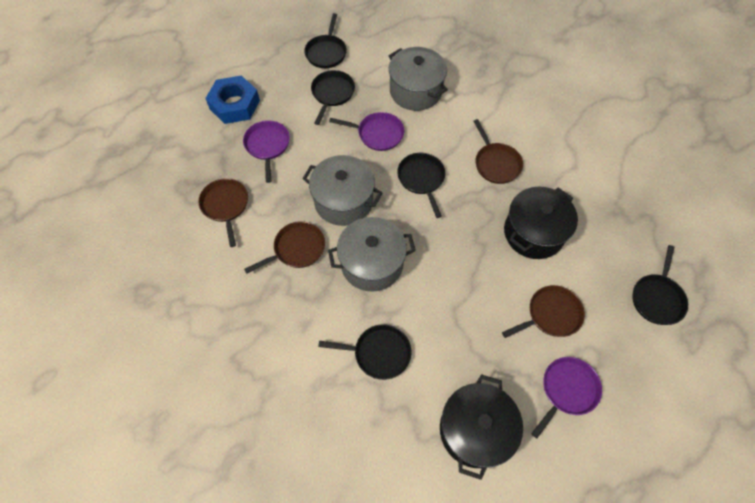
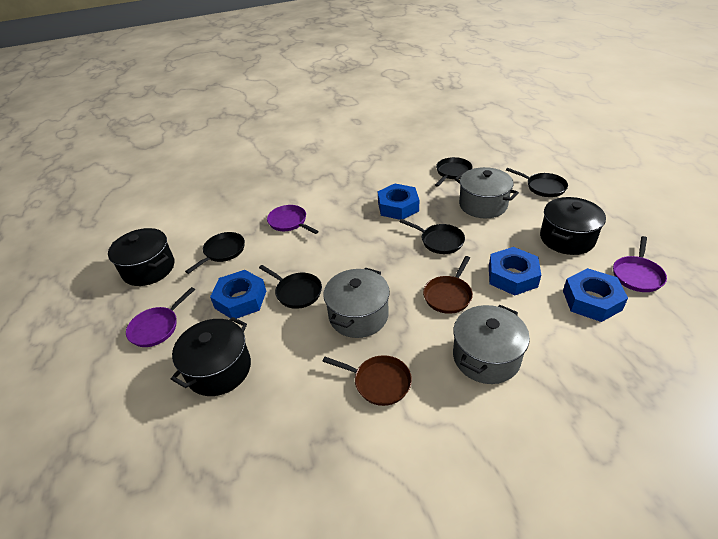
black pot: [440,374,523,480] [504,187,578,259] = 2 -> [108,228,174,286] [171,317,251,396] [540,197,606,255] = 3
blue nut: [205,75,260,124] = 1 -> [210,270,266,319] [378,184,419,220] [489,247,541,296] [563,268,628,322] = 4
brown pan: [198,178,248,247] [244,221,325,274] [473,119,523,184] [502,285,585,338] = 4 -> [322,355,412,406] [423,256,473,314] = 2

